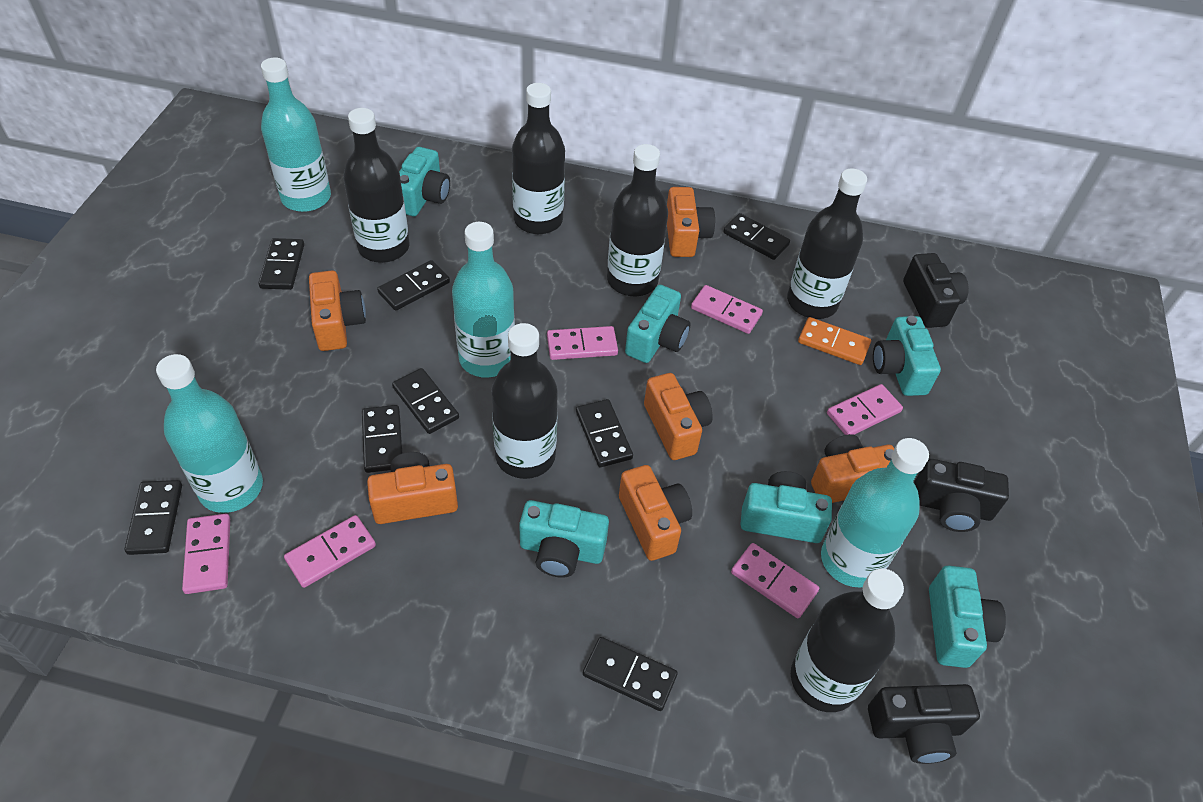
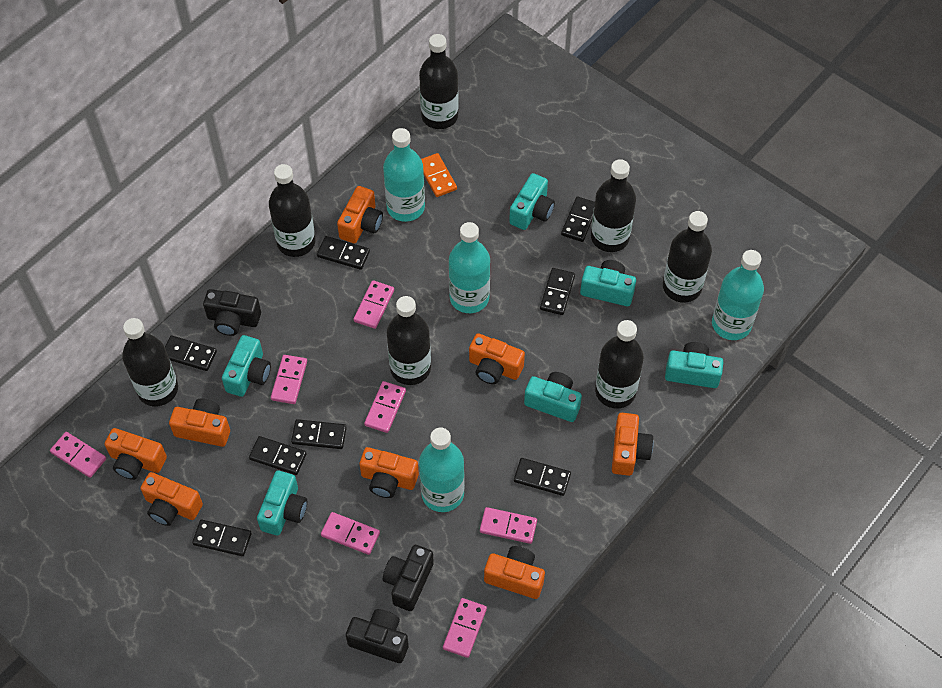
black bottle: [343,108,410,263] [491,323,558,479] [512,83,565,234] [607,144,668,296] [787,168,867,319] [791,568,904,712] = 6 -> [122,318,178,406] [269,164,315,257] [387,296,431,385] [419,34,459,129] [591,159,636,252] [595,320,644,408] [663,211,712,303] = 7
orange camera: [309,270,366,351] [367,452,458,524] [619,465,692,561] [644,373,713,460] [667,187,715,257] [811,434,894,503] = 6 -> [104,428,167,480] [140,472,203,526] [169,399,230,447] [337,186,383,243] [360,447,419,498] [469,334,525,384] [484,546,545,599] [612,413,653,476] = 8
pink domino: [182,514,230,594] [284,515,376,588] [547,326,618,360] [691,285,763,334] [731,543,819,618] [827,384,903,435] = 6 -> [50,432,106,478] [271,355,307,404] [321,512,380,555] [353,280,394,329] [364,381,406,433] [443,598,487,658] [480,507,537,544] = 7

